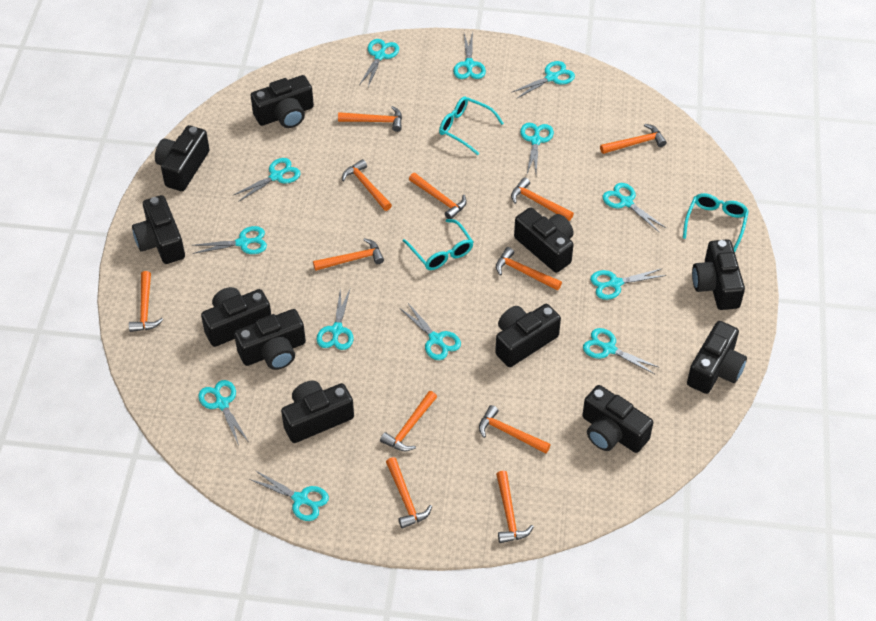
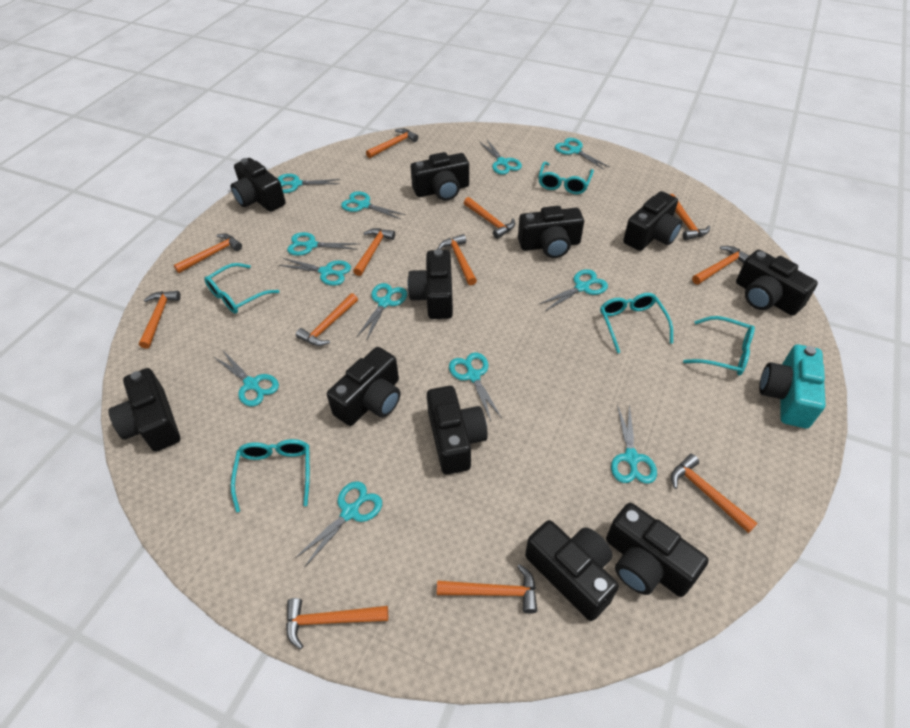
turquoise camera: none = 0 -> [759,344,826,428] = 1
turquoise glasses: [403,219,473,270] [439,97,504,155] [683,193,749,252] = 3 -> [204,263,279,314] [231,439,310,513] [538,161,594,194] [600,293,673,353] [683,316,755,376] = 5
turquoise scissors: [192,226,267,254] [198,380,249,445] [234,158,301,202] [249,470,329,521] [317,287,353,350] [359,39,399,87] [400,302,461,360] [453,31,486,79] [511,61,575,99] [520,123,554,173] [583,328,660,374] [590,268,666,300] [603,183,666,233] = 13 -> [214,351,279,406] [277,174,340,193] [279,258,351,286] [287,232,359,256] [295,481,382,568] [341,191,405,219] [356,283,407,341] [449,353,502,421] [479,140,522,175] [539,269,608,311] [555,138,609,170] [611,404,657,484] = 12

